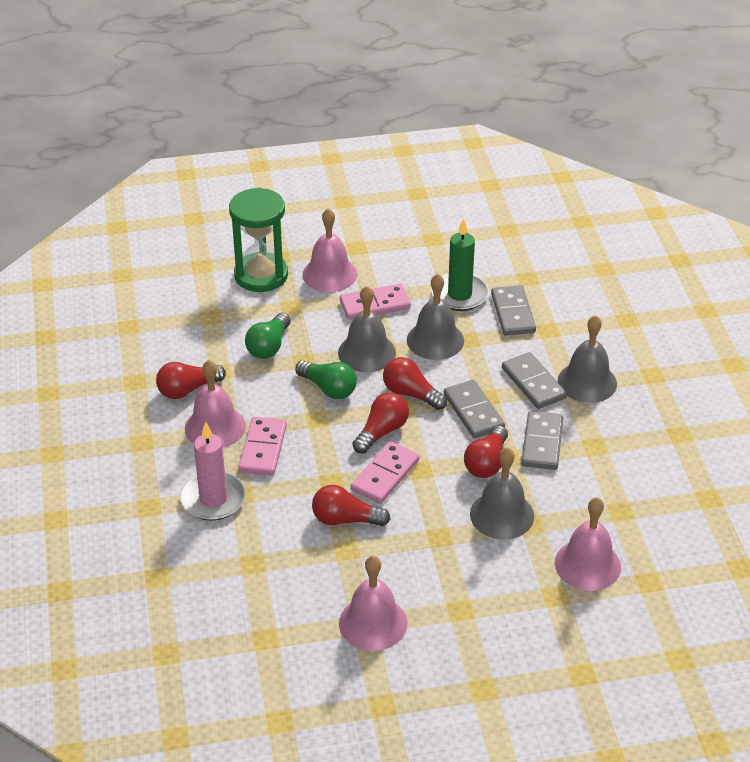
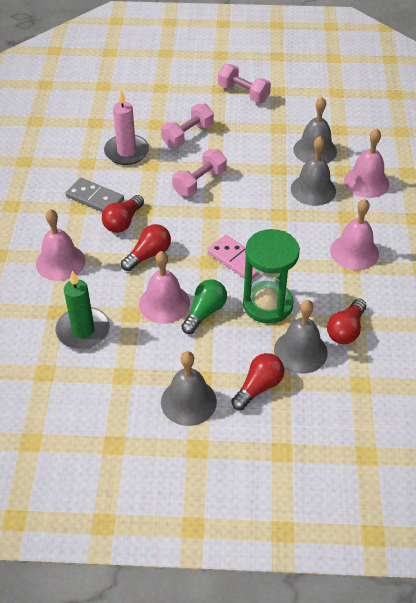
green light bulb: [245,313,291,359] [295,360,357,399] = 2 -> [181,279,227,334] = 1
grey domino: [444,380,505,438] [491,285,536,335] [502,352,567,409] [521,411,564,470] = 4 -> [66,178,124,212] = 1
pink domino: [238,417,287,476] [340,284,411,320] [351,441,419,504] = 3 -> [207,235,259,280] = 1
pink dumbbell: none = 0 -> [161,104,214,147] [172,149,227,197] [218,64,271,103] = 3
red light bulb: [156,362,226,399] [312,485,390,526] [352,392,409,454] [383,357,447,410] [464,425,508,478] = 5 -> [102,195,144,233] [121,224,171,271] [231,353,284,410] [327,299,366,344] = 4

